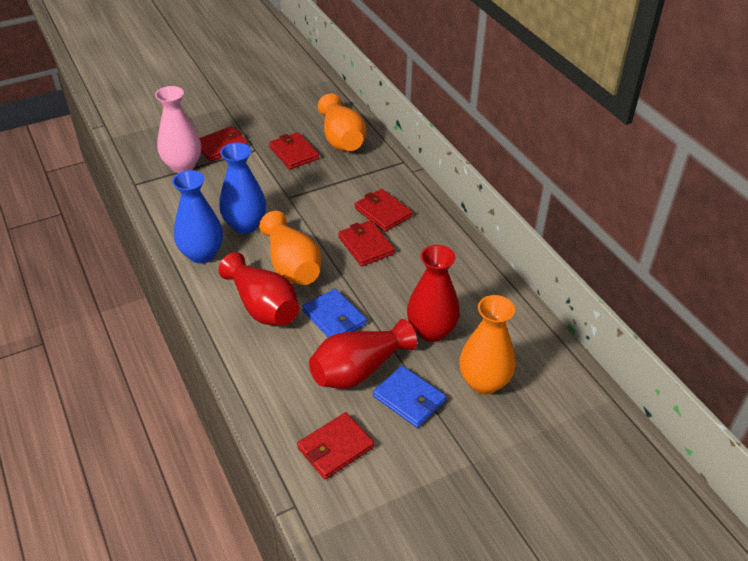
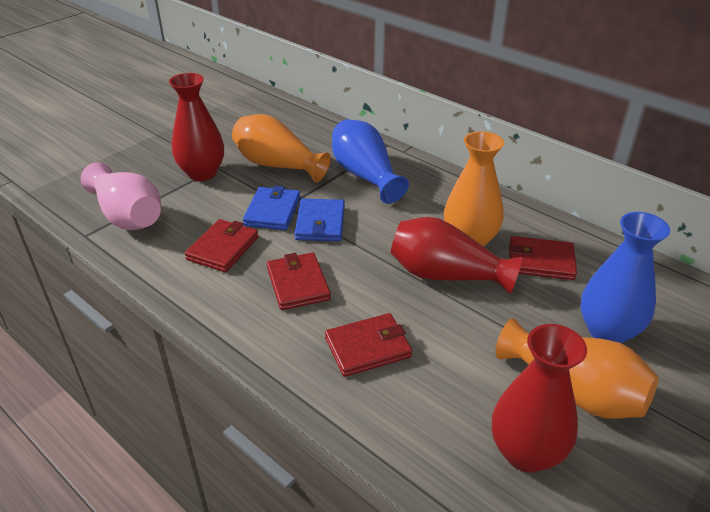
red wallet: [199,126,248,162] [269,132,319,169] [297,412,374,479] [338,220,395,266] [355,189,412,232] = 5 -> [185,219,258,272] [267,252,331,310] [325,313,412,377] [509,236,577,280] = 4

